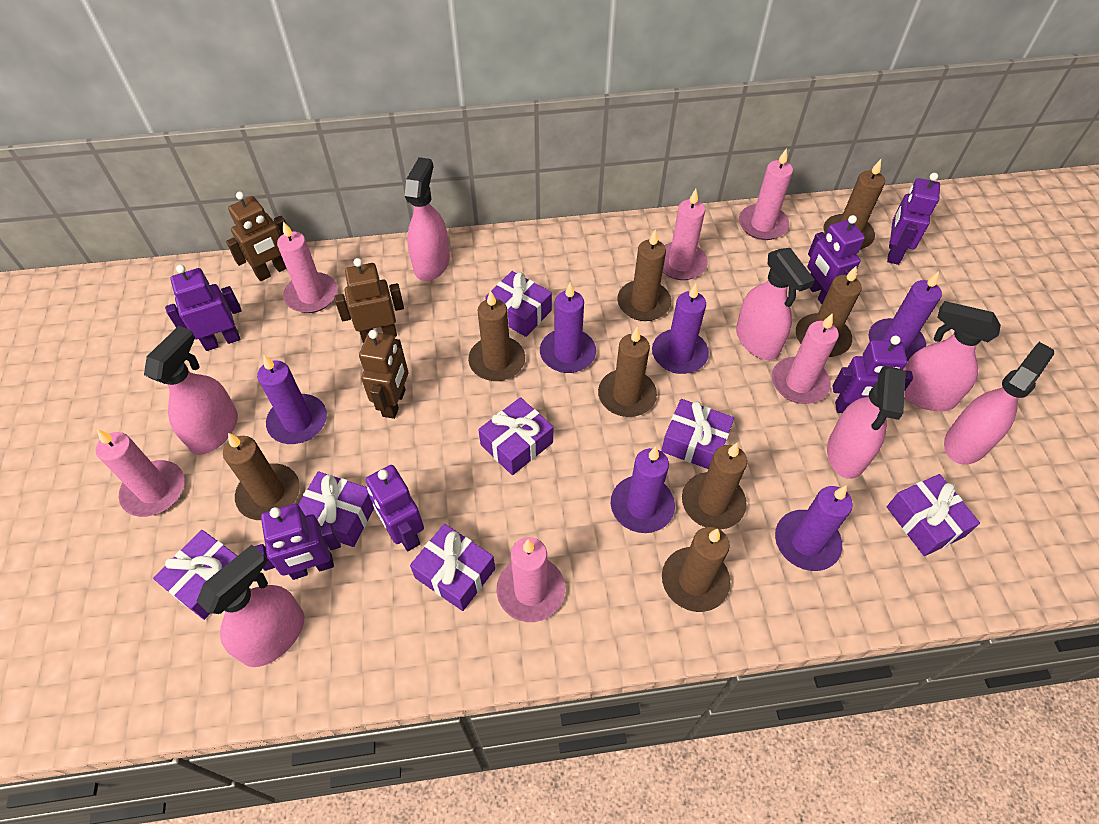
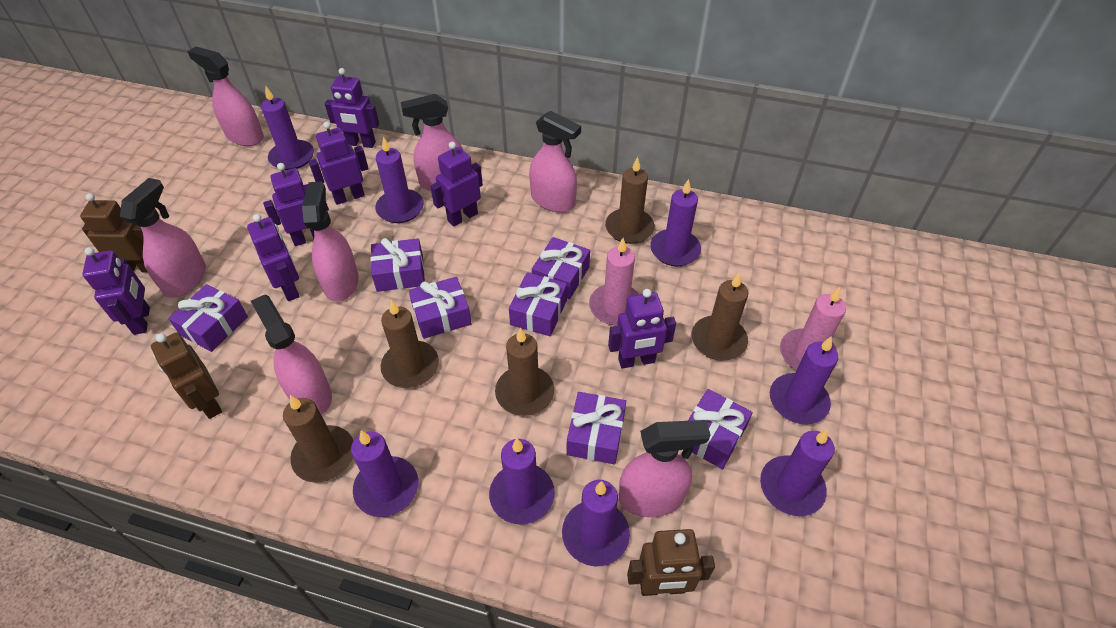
brown candle: [223,433,300,520] [468,290,525,381] [598,327,657,417] [617,230,671,321] [662,527,730,612] [682,443,747,530] [796,266,862,357] [824,159,885,250] = 8 -> [283,395,354,483] [381,300,439,388] [495,328,554,416] [605,157,655,244] [692,272,748,361] = 5
pink candle: [96,429,185,517] [277,221,338,313] [497,537,565,622] [663,189,708,280] [739,148,793,240] [772,313,839,404] = 6 -> [589,238,639,326] [780,287,846,370] = 2
purple candle: [257,355,327,444] [540,282,596,373] [611,446,675,533] [652,283,709,374] [775,486,853,571] [869,272,942,362] = 6 -> [261,85,314,170] [351,430,418,517] [375,137,424,223] [489,438,555,525] [562,480,630,566] [650,179,701,266] [760,430,835,516] [770,336,838,425] = 8
purple robot: [165,265,242,351] [254,504,341,580] [366,465,424,551] [807,215,865,304] [832,336,913,413] [887,173,940,265] = 6 -> [82,247,150,335] [247,214,300,301] [263,163,329,246] [309,121,369,205] [325,68,379,148] [430,142,483,227] [608,289,676,369] = 7

